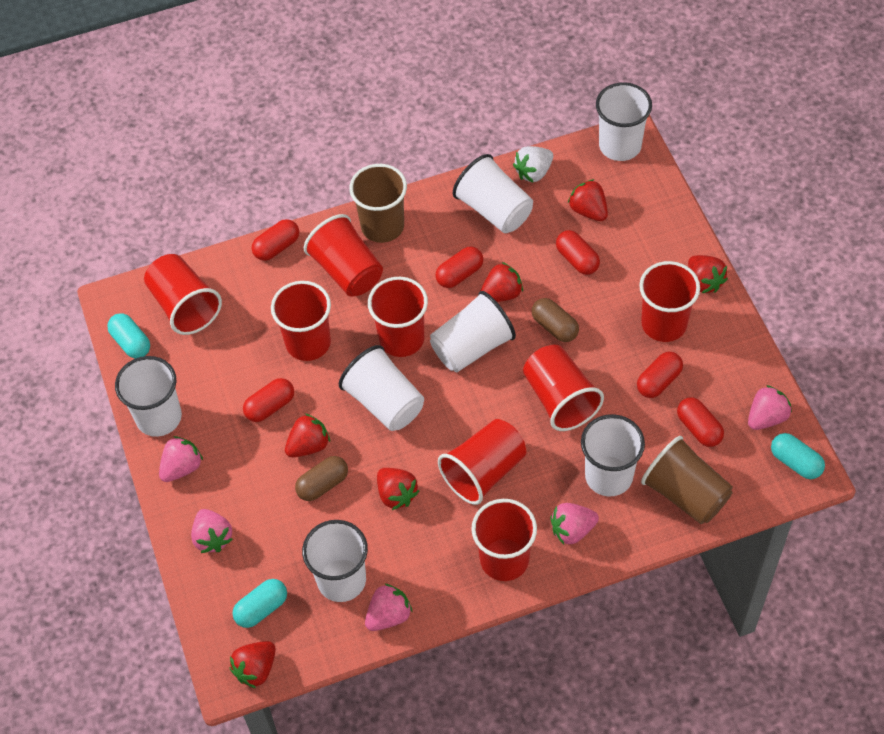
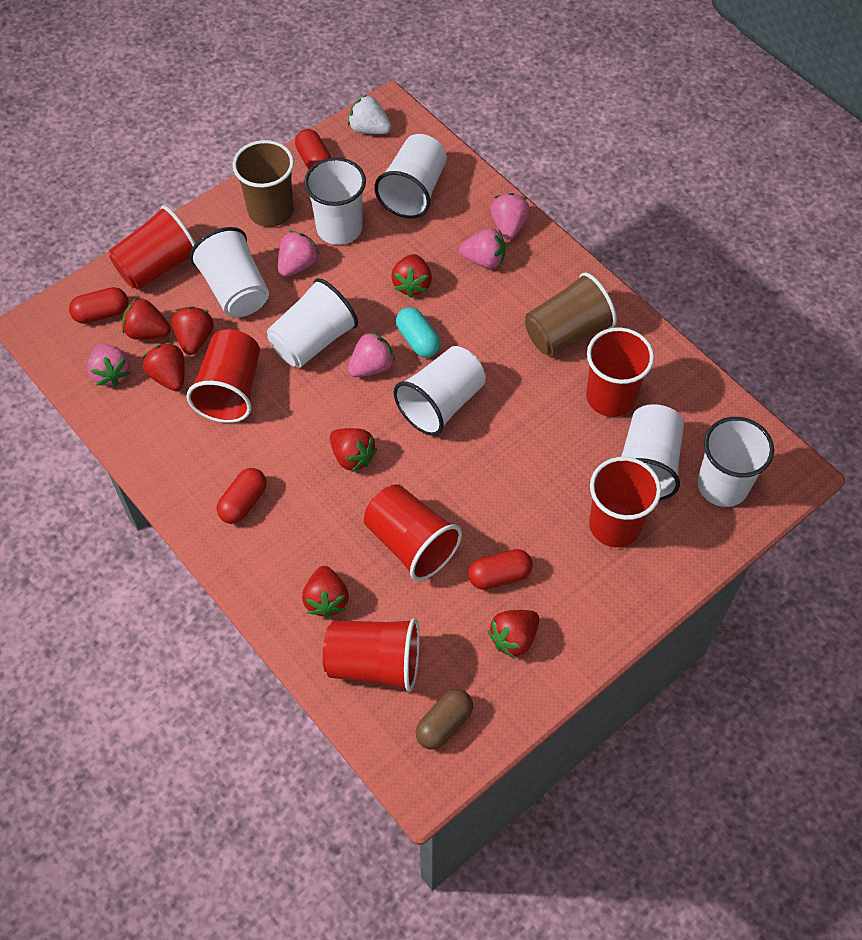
brown capsule: [295,456,348,501] [532,298,579,342] = 2 -> [416,689,473,750] = 1
red capsule: [243,378,294,422] [252,219,299,261] [435,247,483,288] [556,230,600,275] [637,352,683,398] [677,397,724,447] = 6 -> [69,287,128,324] [217,468,267,524] [295,129,331,170] [468,549,533,590] = 4
red cup: [144,254,222,335] [271,281,331,361] [304,214,383,297] [368,277,428,357] [438,419,526,505] [471,499,537,581] [523,345,604,431] [639,261,700,342] = 8 -> [109,205,195,290] [187,329,260,423] [323,618,420,692] [364,484,462,581] [586,327,654,417] [589,457,661,547] = 6
red strawberry: [229,641,276,688] [285,413,330,457] [377,468,419,510] [481,262,523,302] [568,179,608,221] [688,255,728,293] = 6 -> [122,298,171,340] [142,342,185,391] [172,306,214,355] [302,566,349,618] [330,428,377,472] [391,254,432,298] [488,610,539,659] = 7
turquoise capsule: [107,313,150,359] [232,579,287,628] [771,433,825,479] = 3 -> [396,307,440,358] = 1

